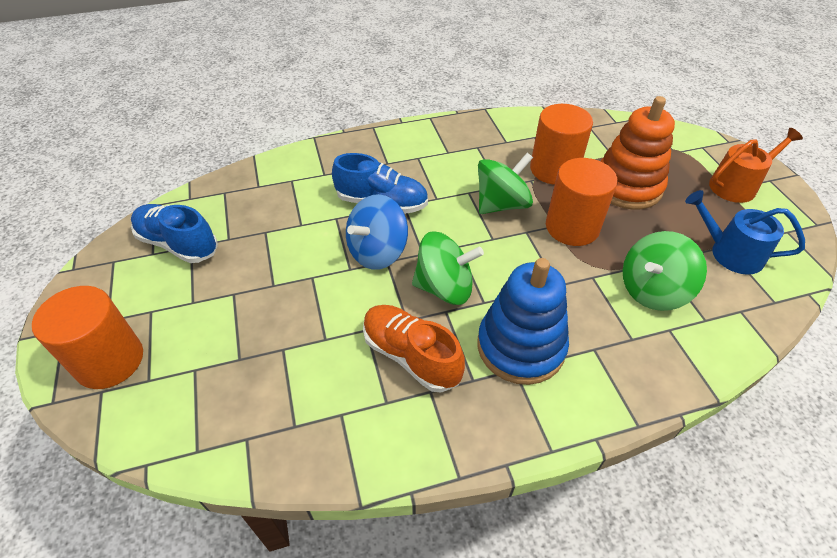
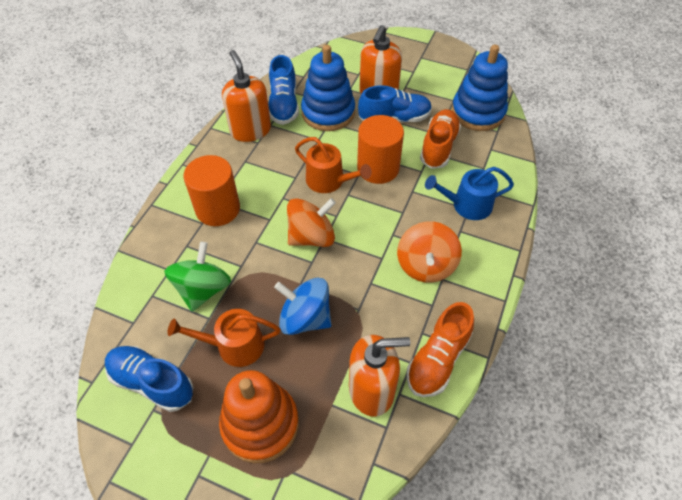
blue shoe: [131,204,218,263] [332,153,428,214] = 2 -> [105,346,193,412] [268,55,299,125] [358,85,432,122] = 3
blue stacking toy: [477,258,569,385] = 1 -> [301,45,355,131] [451,45,508,131] = 2
green spinning top: [412,231,484,305] [478,153,533,214] [623,231,707,311] = 3 -> [164,242,231,312] = 1
orange cylinder: [32,286,143,389] [530,104,593,185] [546,158,618,246] = 3 -> [183,155,240,226] [357,115,404,184] = 2
orange shoe: [363,305,465,392] = 1 -> [407,302,474,397] [420,109,461,169] = 2
orange soap dispenser: none = 0 -> [222,50,271,142] [349,335,410,416] [359,25,402,94] = 3
orange spinning top: none = 0 -> [287,198,336,247] [397,221,462,283] = 2
orange watering can: [709,128,803,203] = 1 -> [168,309,280,367] [295,137,372,193] = 2

